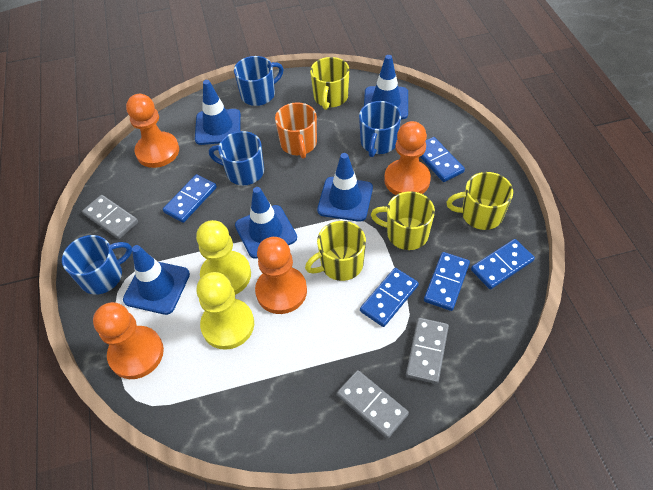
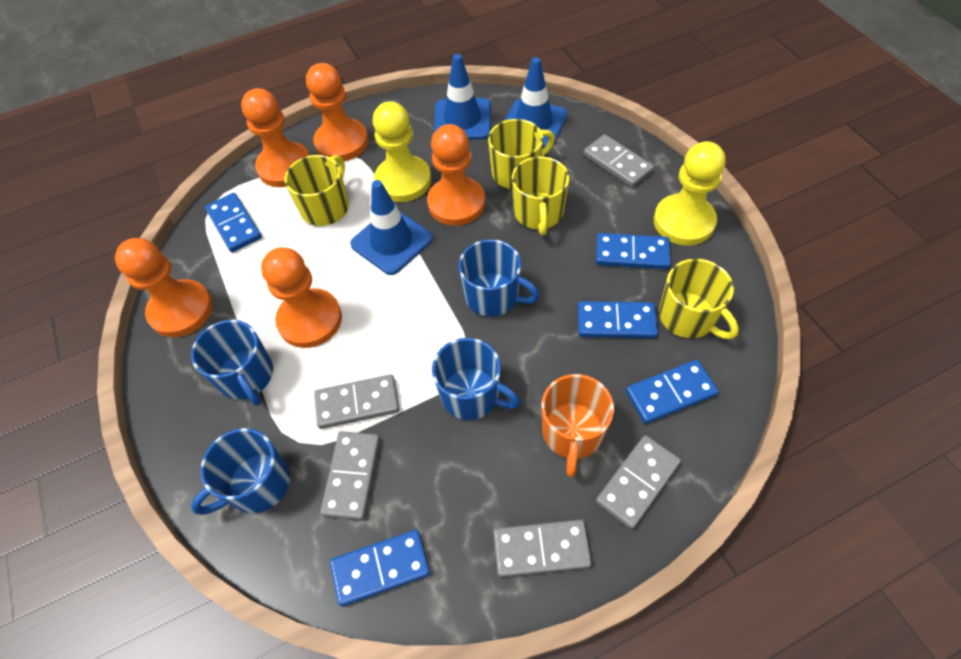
blue traffic cone: [123,245,190,315] [195,80,241,145] [235,187,297,259] [317,153,373,222] [364,55,408,119] = 5 -> [350,180,433,275] [434,54,491,140] [505,57,567,147] = 3
grey domino: [82,195,138,239] [337,370,409,438] [406,318,449,384] = 3 -> [314,374,399,429] [320,431,380,520] [493,520,592,577] [583,134,654,187] [596,435,681,529] = 5
orange pawn: [93,302,164,379] [126,94,179,168] [255,237,307,314] [384,121,431,195] = 4 -> [115,238,213,337] [241,88,310,187] [261,247,342,348] [306,63,368,162] [427,124,485,226] = 5

